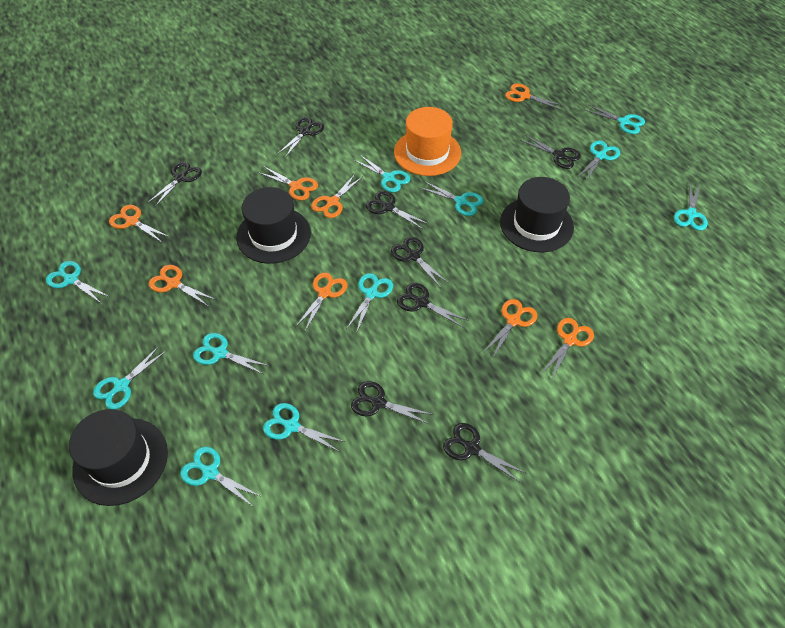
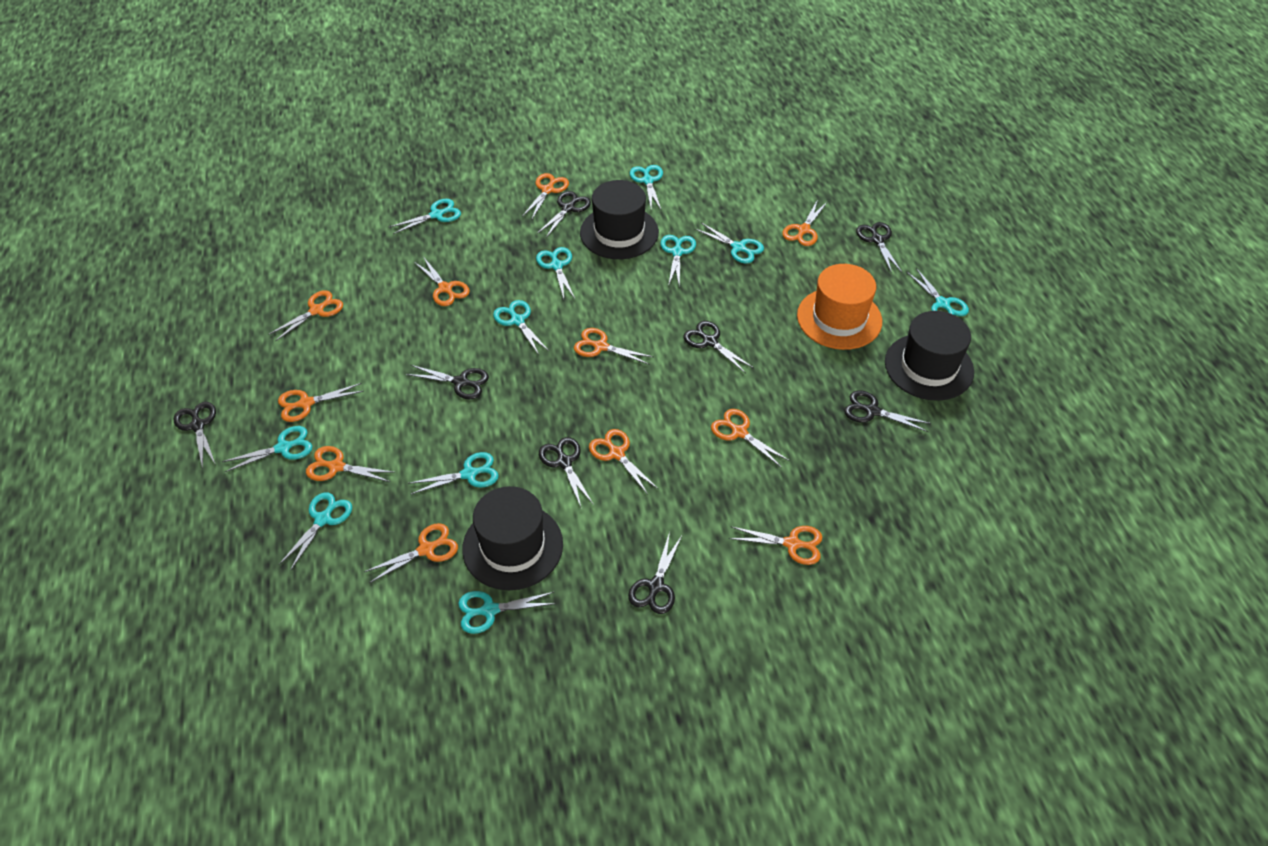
orange scissors: [109,205,169,242] [149,265,216,306] [258,166,318,200] [295,272,347,331] [311,174,363,218] [484,299,537,357] [505,83,564,110] [541,318,594,380] = 8 -> [268,290,343,341] [278,383,364,422] [306,446,395,482] [364,523,458,583] [414,257,470,306] [522,173,569,219] [574,328,653,365] [589,429,658,494] [711,409,790,468] [729,526,822,565] [782,200,828,246] = 11

